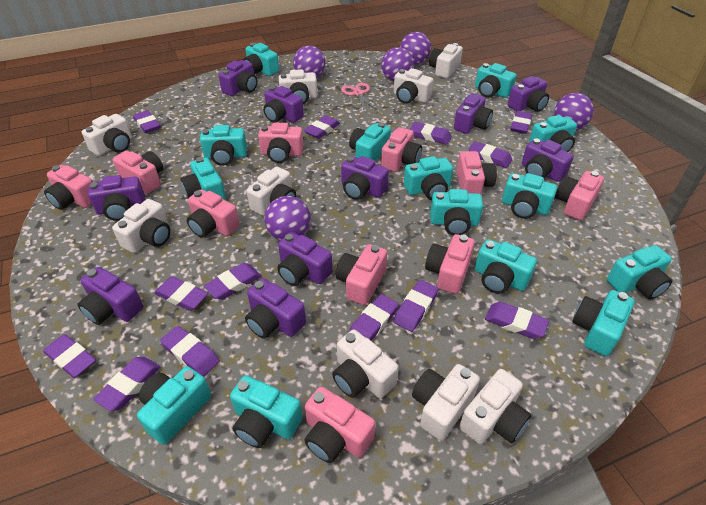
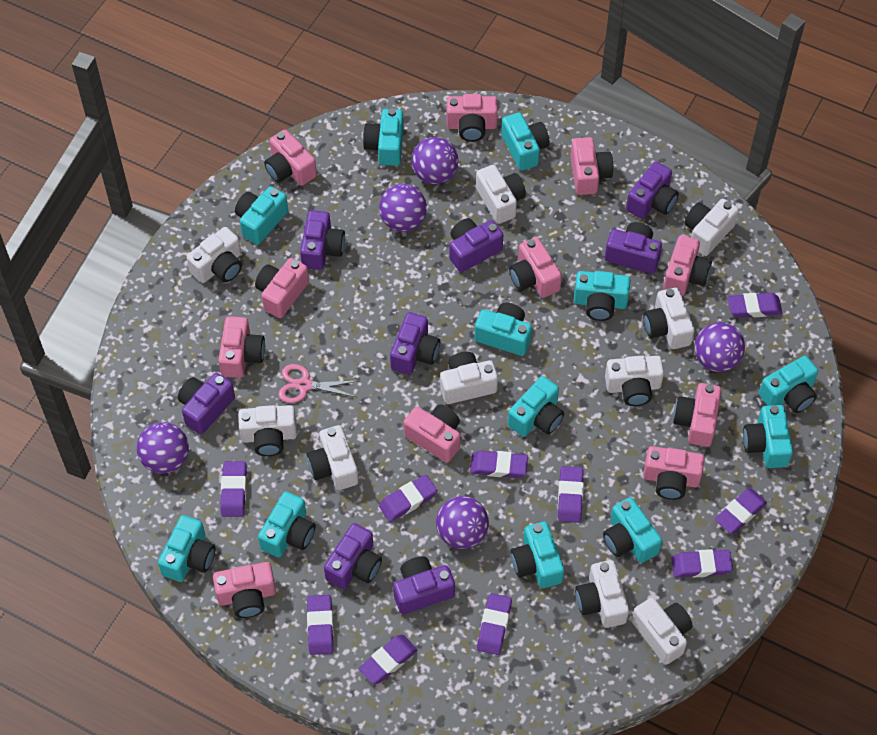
pink camera: [44,165,93,210] [113,151,163,194] [187,189,240,238] [258,123,304,163] [304,387,375,463] [336,244,387,305] [381,127,422,172] [425,234,475,294] [457,151,497,194] [555,171,604,220] = 10 -> [213,562,276,618] [218,316,265,378] [255,258,309,318] [264,130,317,186] [404,404,460,462] [447,94,498,142] [509,237,562,298] [570,137,613,195] [643,446,704,500] [663,235,712,296] [673,383,721,447] = 11
purple camera: [77,267,143,325] [88,175,145,221] [218,60,257,96] [245,278,306,339] [263,86,304,123] [277,232,332,286] [341,156,389,200] [454,94,493,134] [508,76,549,112] [522,138,574,182] = 10 -> [178,373,235,434] [300,210,345,270] [324,523,382,589] [390,312,440,375] [393,556,455,614] [449,218,503,272] [605,222,662,274] [626,162,679,219] = 8
purple eraser: [43,334,96,378] [93,357,161,411] [133,110,160,133] [154,276,208,311] [160,326,220,377] [204,263,262,300] [304,115,340,139] [348,294,399,341] [393,280,438,332] [410,122,452,145] [469,141,512,168] [485,302,549,339] [510,111,532,134] = 13 -> [220,461,247,517] [307,595,334,655] [359,635,417,684] [379,475,437,522] [470,450,528,478] [477,593,512,655] [558,466,584,523] [672,549,733,578] [715,488,767,534] [728,293,782,318] = 10
turquoise camera: [137,366,211,445] [181,157,226,201] [200,125,247,166] [230,375,303,448] [243,43,279,76] [349,122,391,161] [404,156,453,200] [430,189,483,235] [475,63,517,98] [475,239,537,294] [502,173,557,219] [529,115,577,152] [572,290,635,356] [607,245,672,299] = 14 -> [158,515,216,582] [235,186,288,245] [258,492,315,557] [363,108,404,166] [474,303,532,356] [501,112,550,171] [508,376,564,437] [510,521,564,588] [574,271,630,321] [603,497,662,563] [743,405,793,468] [759,356,818,413] = 12
white camera: [82,114,132,156] [112,199,170,253] [246,167,296,216] [279,69,317,104] [332,330,399,398] [394,68,433,104] [412,364,480,441] [429,43,463,78] [459,369,531,444] = 9 -> [187,227,242,283] [238,405,297,456] [307,425,358,490] [440,351,498,404] [476,165,526,224] [575,560,629,628] [605,356,664,406] [631,598,693,665] [643,287,695,349] [684,199,739,256] = 10

